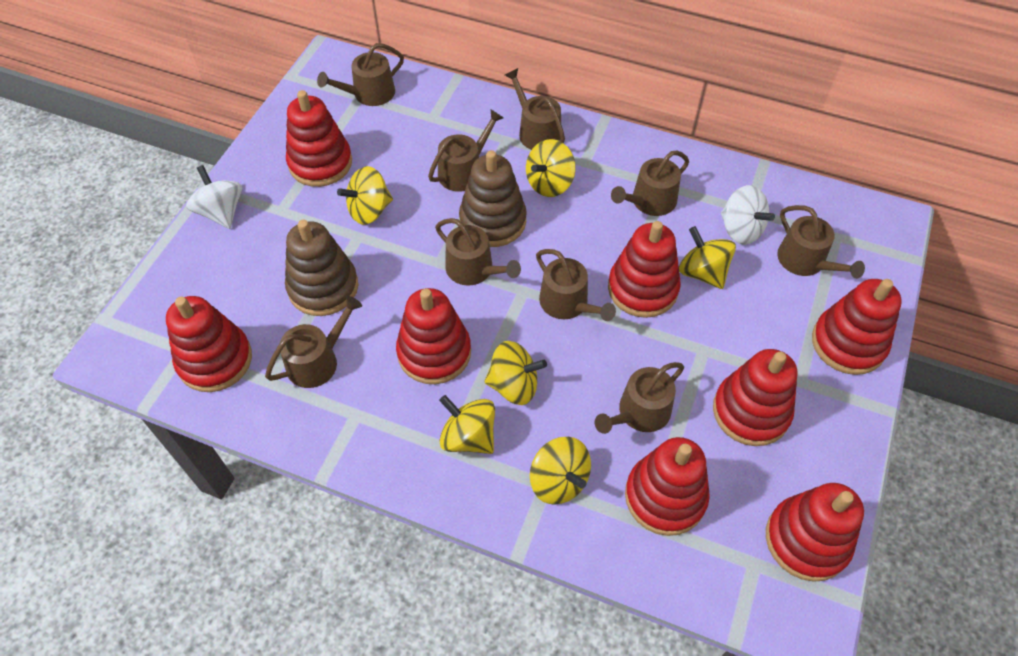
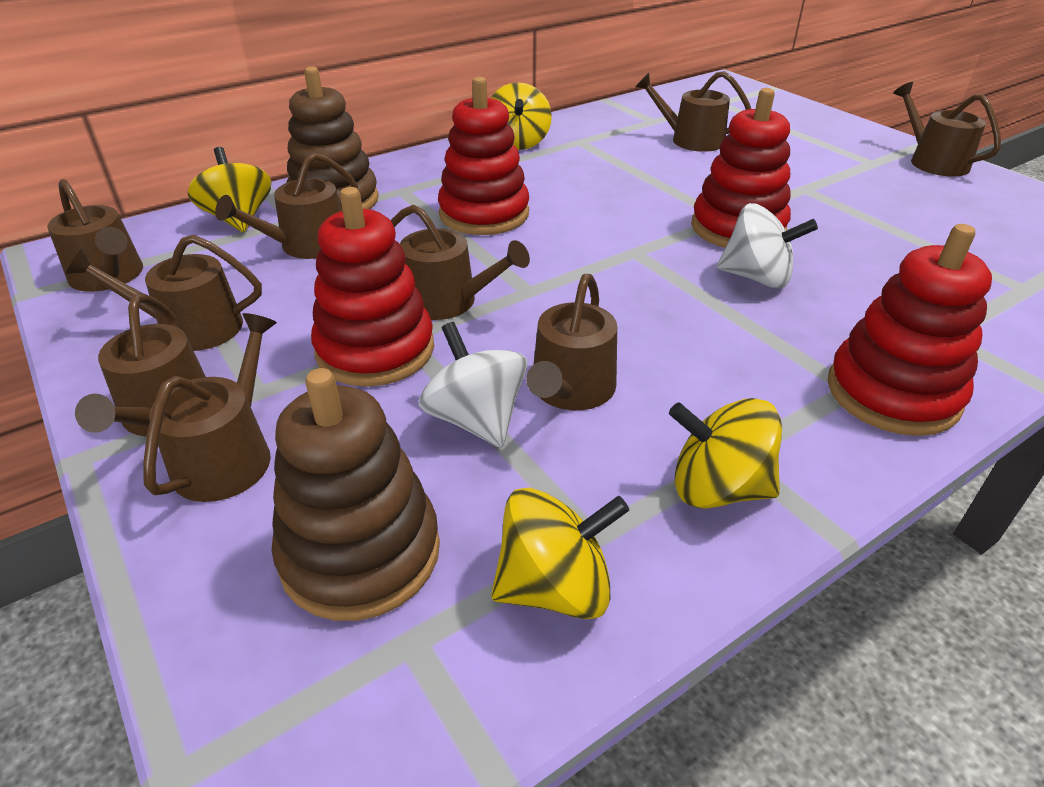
red stacking toy: [166,296,252,392] [286,90,352,187] [396,288,471,384] [608,221,681,318] [625,437,710,536] [713,349,798,446] [766,483,864,582] [812,279,902,375] = 8 -> [311,187,434,387] [438,77,529,235] [691,88,791,248] [828,224,992,436] = 4
yellow spinning top: [337,166,393,225] [439,395,495,454] [484,341,547,405] [526,139,576,197] [530,437,591,505] [679,226,736,289] = 6 -> [188,147,271,232] [491,82,552,150] [491,487,629,619] [669,398,782,509] = 4

